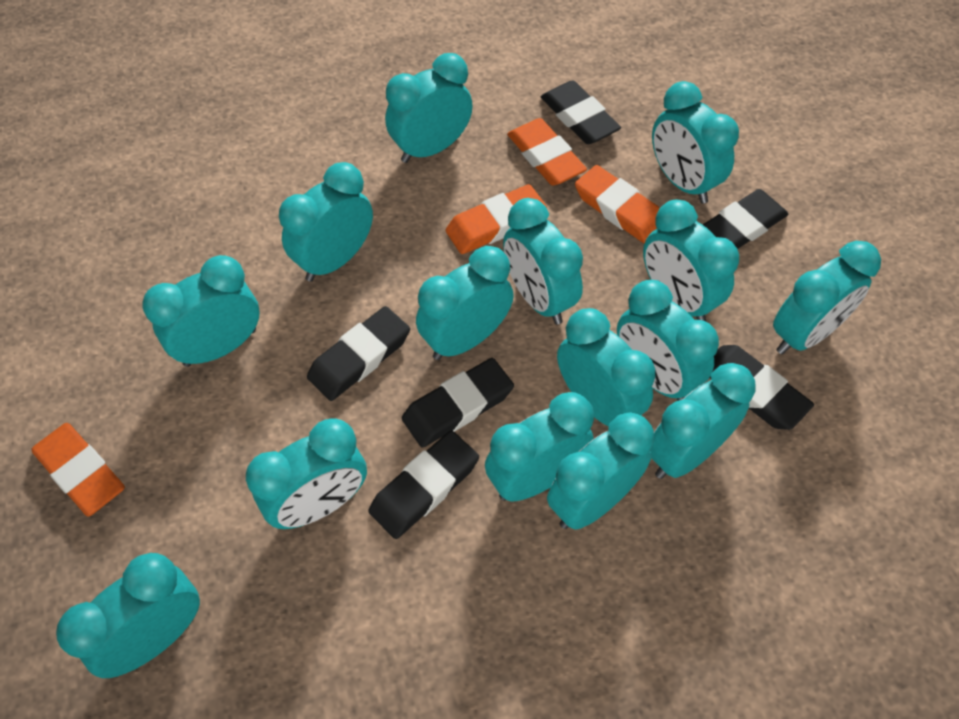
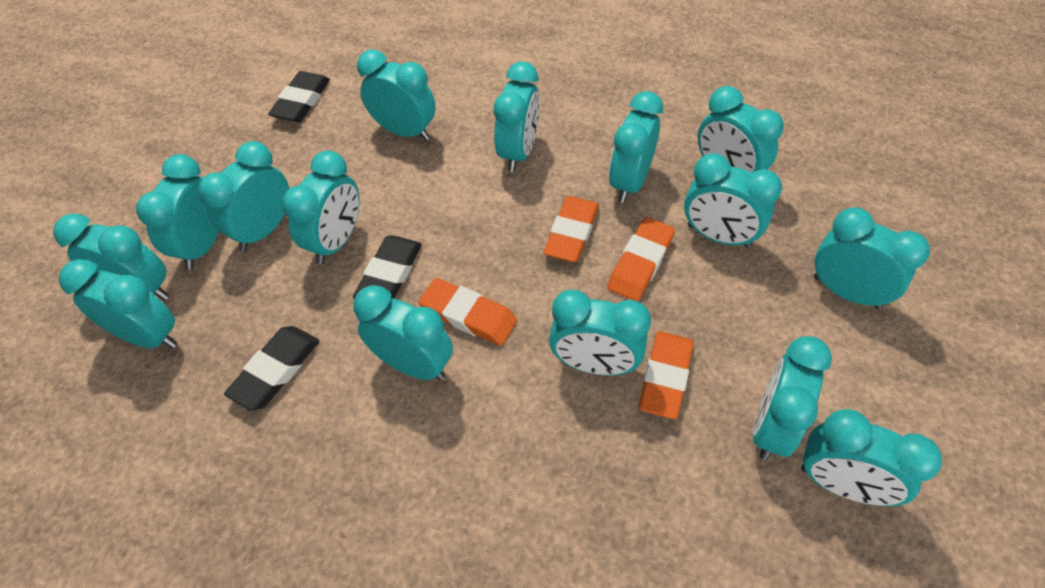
black eraser: [307,306,410,401] [368,430,479,539] [402,358,514,447] [541,80,621,144] [703,189,788,249] [710,345,814,430] = 6 -> [224,326,319,411] [268,71,330,122] [353,236,422,299] = 3

